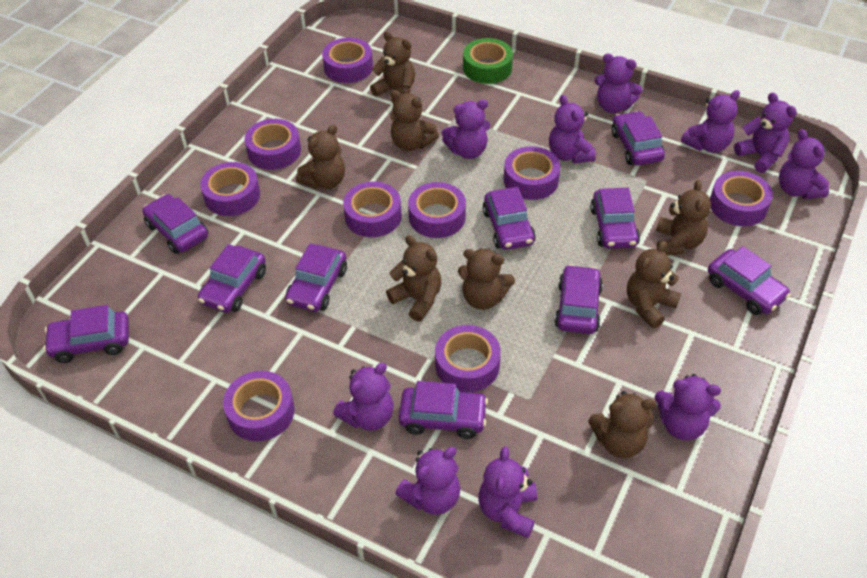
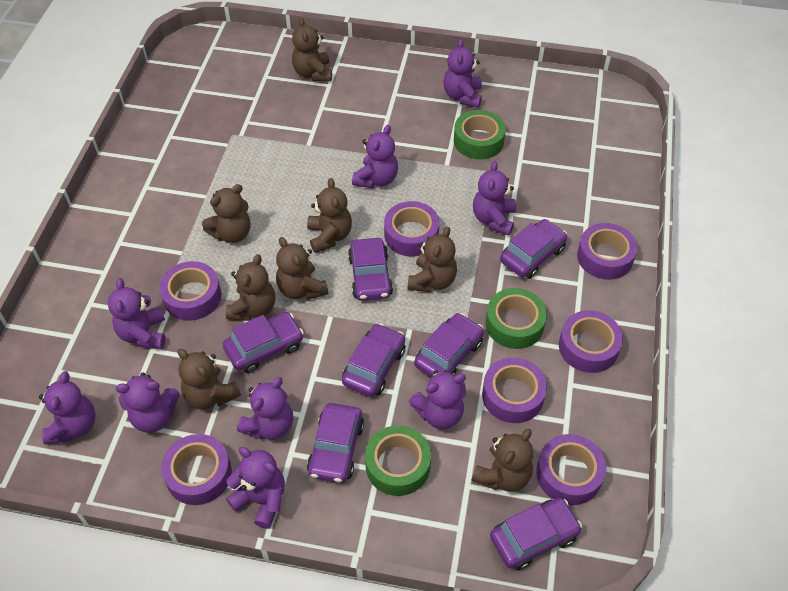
green tape: [463,38,513,84] = 1 -> [365,426,431,496] [454,110,506,160] [485,288,547,349] = 3
purple car: [43,305,129,363] [142,194,208,254] [198,244,266,313] [285,244,347,312] [399,381,488,439] [483,187,536,250] [555,265,603,334] [590,188,640,249] [611,111,665,165] [708,246,791,315] = 10 -> [223,312,304,373] [307,403,364,483] [342,323,405,397] [348,238,393,301] [414,313,484,377] [490,498,582,571] [500,219,567,279] = 7
purple tape: [200,162,260,216] [223,371,295,441] [245,119,301,170] [322,38,373,83] [343,181,402,237] [408,182,466,238] [435,325,501,392] [504,146,560,200] [710,171,773,226] = 9 -> [159,261,221,321] [161,434,232,505] [384,201,440,256] [482,358,547,423] [536,434,606,505] [559,310,623,373] [577,223,637,280] = 7
purple teddy bear: [333,363,394,431] [395,447,460,515] [442,99,490,159] [478,446,537,538] [549,95,596,163] [595,53,642,113] [655,374,721,440] [681,90,740,153] [734,93,797,173] [779,129,829,199] = 10 -> [39,371,96,445] [108,278,165,349] [116,373,180,433] [226,447,285,529] [237,377,293,440] [352,125,398,188] [409,370,466,429] [443,39,482,108] [473,161,516,236] = 9

